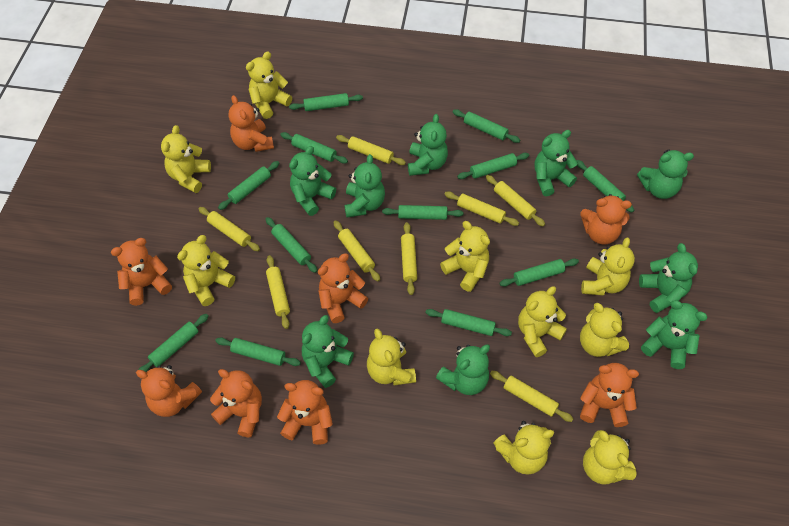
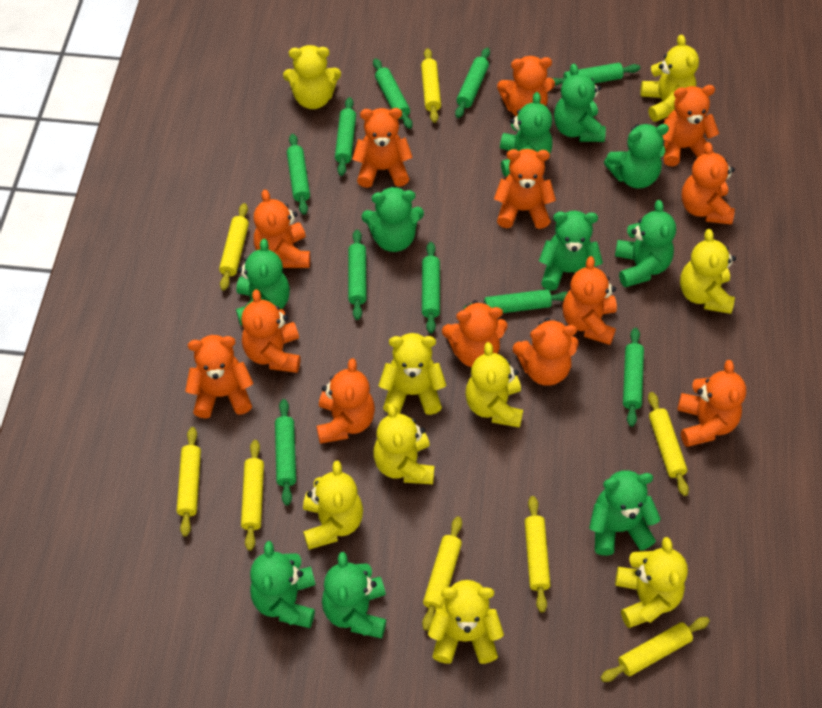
green rolling pin: [138,314,209,372] [215,337,301,366] [218,161,280,210] [266,217,317,273] [280,132,348,164] [289,93,363,111] [382,205,464,220] [425,309,512,336] [453,109,520,143] [457,153,529,179] [500,258,579,287] [576,160,634,213] = 12 -> [275,399,296,505] [287,134,310,215] [335,97,356,176] [348,230,366,320] [373,58,412,129] [422,242,440,333] [455,48,490,118] [463,289,568,313] [552,63,640,86] [623,328,644,427] = 10
green teddy bear: [289,146,336,216] [302,315,354,388] [344,154,385,218] [408,114,448,176] [436,345,490,395] [535,130,578,196] [637,149,694,199] [639,243,698,313] [641,300,707,369] = 9 -> [236,239,290,326] [250,541,316,628] [322,552,386,638] [362,186,424,252] [500,92,552,177] [539,211,603,291] [554,64,606,142] [589,471,661,556] [604,124,669,189] [615,200,676,287] = 10
orange teddy bear: [111,238,172,306] [136,365,202,417] [210,369,262,437] [229,95,274,152] [277,380,333,445] [318,253,368,323] [580,194,632,244] [580,363,639,427] = 8 -> [185,335,253,418] [241,289,300,373] [254,189,310,268] [316,358,375,444] [352,108,413,188] [442,300,508,367] [494,149,556,229] [497,56,555,116] [513,318,579,386] [563,256,617,345] [662,85,719,166] [677,360,746,447] [681,142,735,225] = 13
yellow teddy bear: [161,125,211,193] [177,235,235,306] [246,52,292,119] [367,329,416,385] [440,221,490,292] [493,421,554,474] [518,286,567,357] [580,303,629,357] [581,237,635,296] [583,430,636,485] = 10 -> [283,45,341,109] [303,461,363,550] [373,403,435,484] [378,333,446,415] [428,580,504,664] [465,342,523,428] [615,537,688,628] [640,35,699,122] [680,229,736,314] = 9

